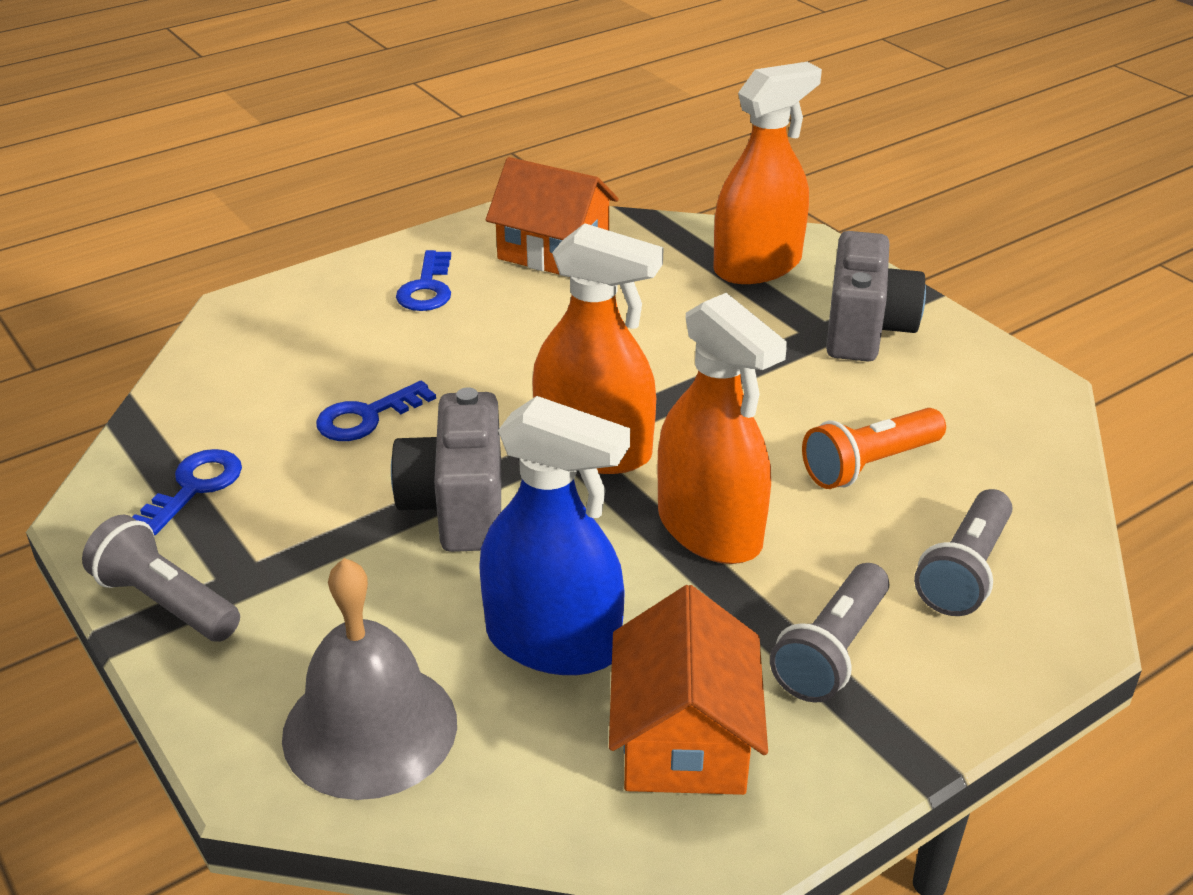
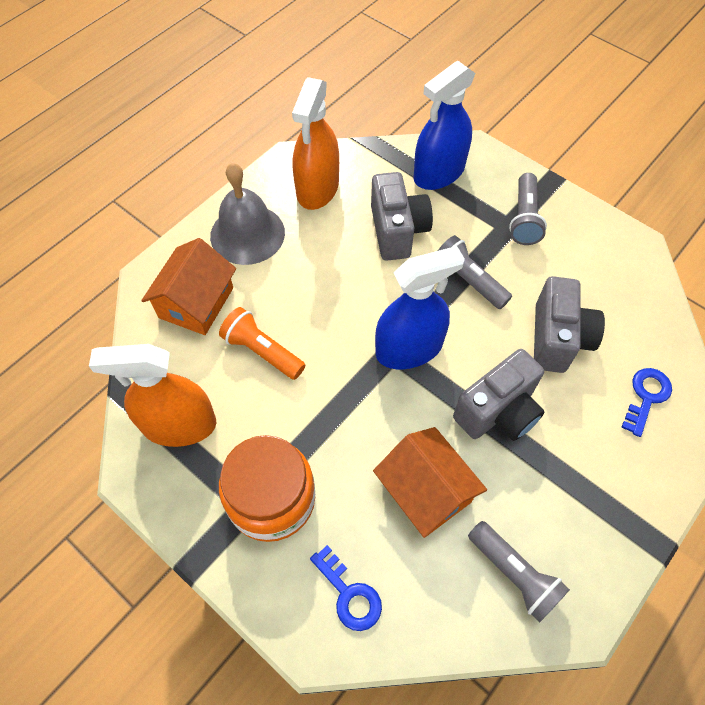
blue key: [132,449,242,535] [316,381,436,441] [396,250,451,311] = 3 -> [310,545,382,631] [621,368,672,437] = 2
blue spray bottle: [479,396,630,675] = 1 -> [375,246,465,369] [414,61,476,190] = 2
grey camera: [391,387,501,552] [826,231,926,361] = 2 -> [371,172,433,261] [453,349,544,441] [534,276,605,373] = 3
orange jar: none = 0 -> [219,435,315,542] = 1
orange spray bottle: [532,223,664,474] [657,293,787,564] [713,62,822,284] = 3 -> [89,344,216,447] [292,77,339,210] = 2

